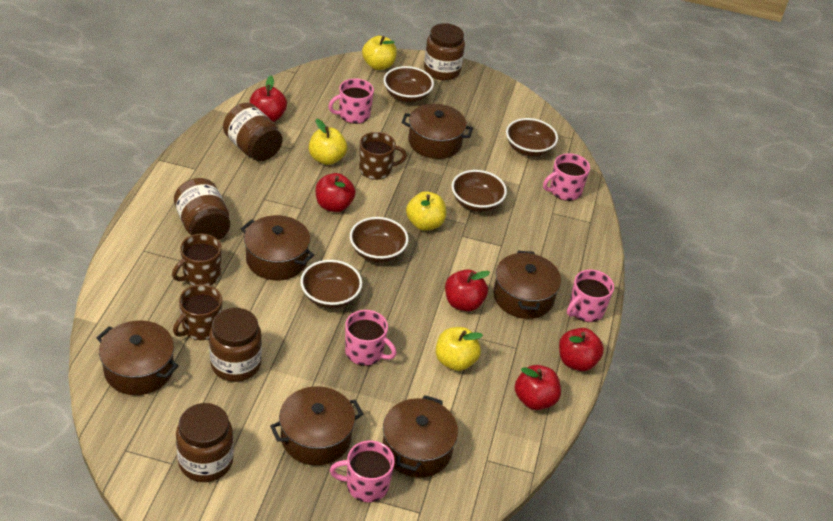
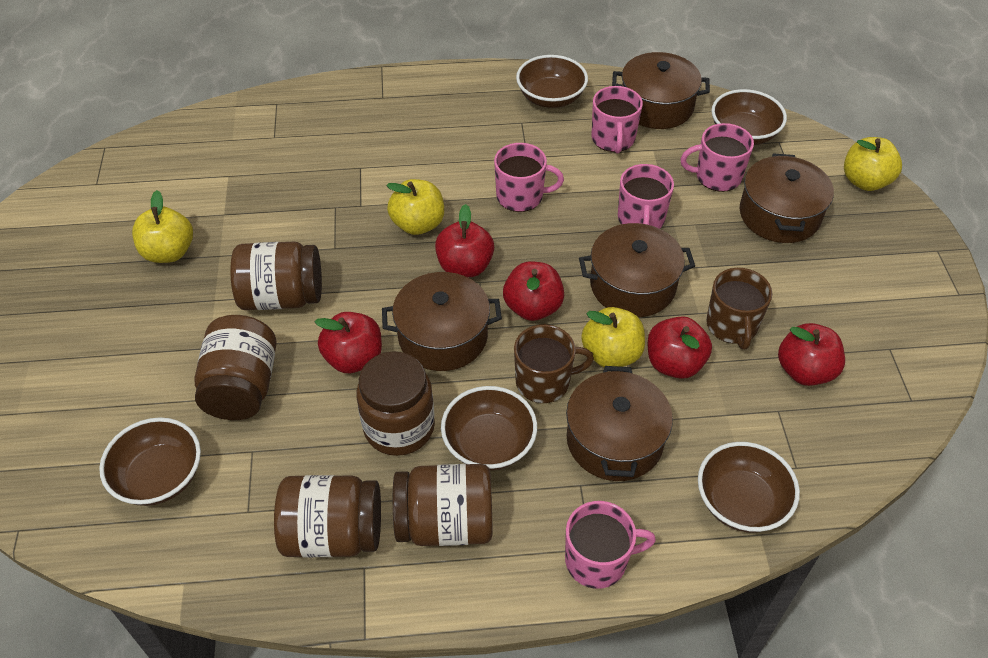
brown mug: [172,234,222,286] [173,284,222,340] [359,132,407,180] = 3 -> [514,324,594,403] [706,268,772,349] = 2
brown pot: [96,320,179,395] [241,215,314,280] [270,386,363,465] [383,395,458,478] [402,104,473,159] [493,251,561,319] = 6 -> [382,272,502,371] [566,366,673,481] [579,223,695,317] [612,52,710,129] [740,153,834,243] = 5

